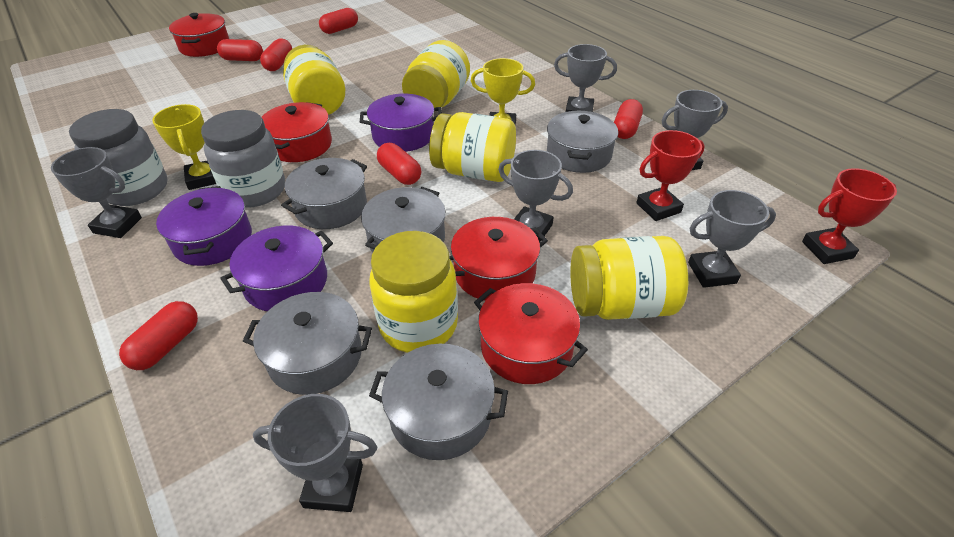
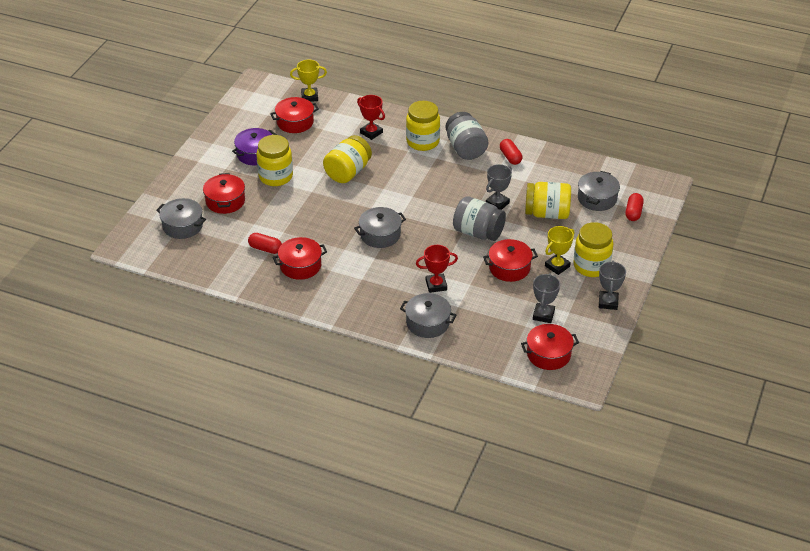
grey pot: [243,292,372,395] [281,158,367,229] [361,187,446,253] [369,344,508,460] [547,110,618,173] = 5 -> [156,198,206,239] [354,207,406,248] [400,293,456,338] [578,171,620,211] = 4
grey trophy: [51,147,142,238] [253,394,377,512] [498,150,573,243] [554,44,617,112] [661,90,728,170] [688,190,776,288] = 6 -> [486,164,512,210] [533,273,560,323] [599,261,626,310] = 3
purple pot: [156,186,252,266] [220,226,333,311] [360,94,442,152] = 3 -> [232,128,277,165] = 1
red capsule: [119,301,198,370] [217,39,263,61] [260,38,292,71] [319,8,358,34] [377,143,421,185] [614,99,643,139] = 6 -> [248,233,282,254] [500,139,522,165] [625,193,644,221] = 3
red pot: [169,13,229,57] [262,102,332,162] [449,217,548,301] [474,283,588,384] = 4 -> [203,173,245,214] [270,97,319,133] [273,237,327,280] [483,239,538,282] [521,324,579,370] = 5

